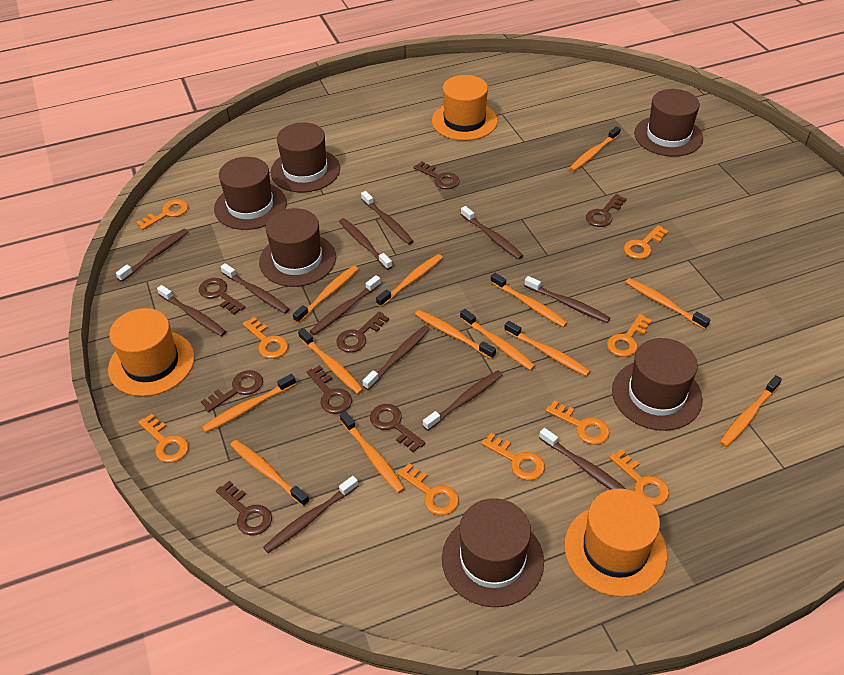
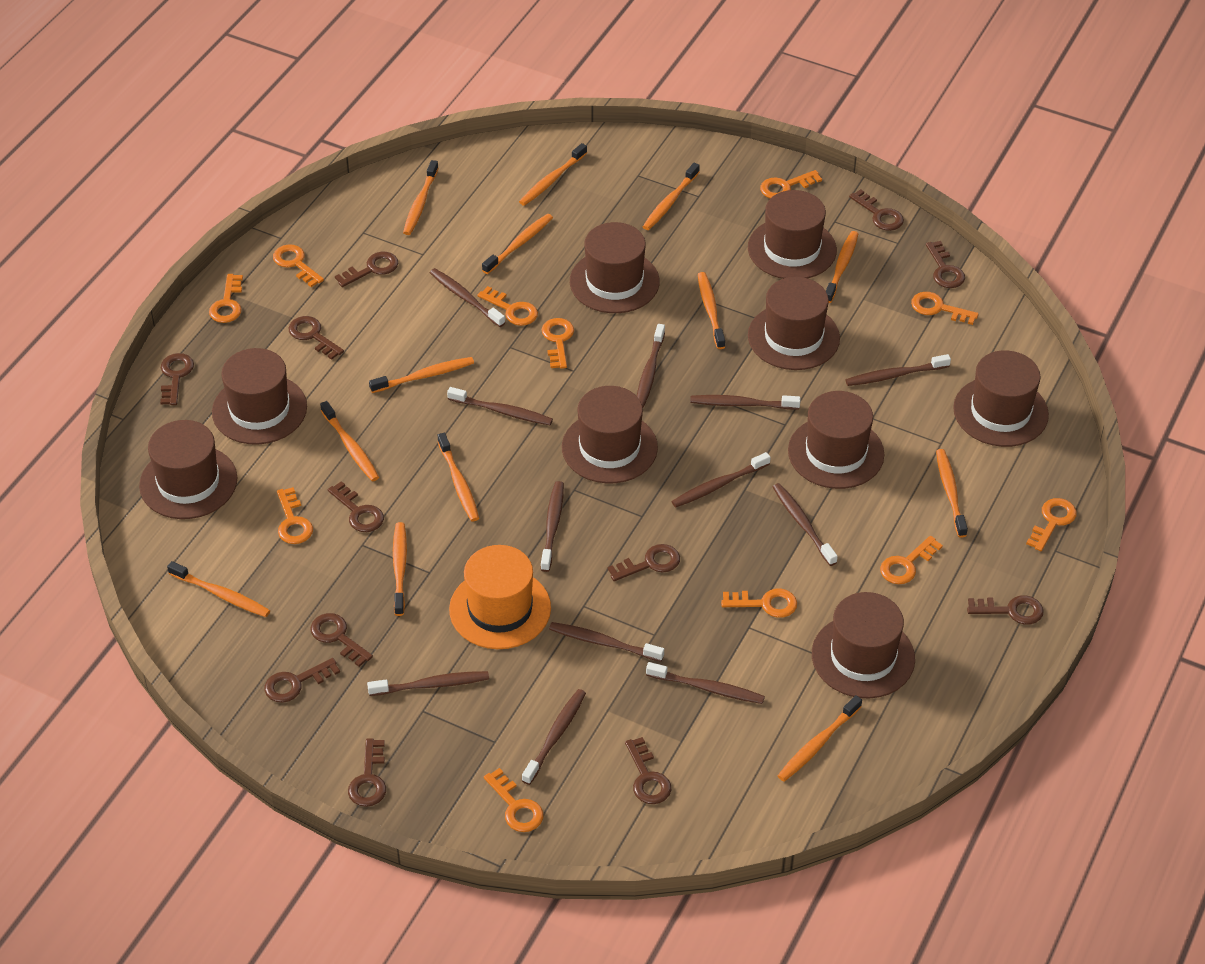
brown hat: [214,157,287,230] [259,208,336,287] [271,122,340,193] [442,498,544,607] [612,338,703,431] [634,89,703,157] = 6 -> [139,420,237,519] [212,348,307,445] [562,386,658,483] [570,222,660,313] [748,190,837,279] [748,277,840,370] [788,391,884,489] [812,592,915,698] [953,350,1049,447] = 9
brown key: [199,278,245,315] [201,370,263,412] [216,481,272,535] [307,365,352,414] [336,311,389,353] [370,404,425,453] [414,161,460,189] [586,194,627,227] = 8 -> [160,353,194,405] [264,658,340,703] [289,316,344,360] [310,613,373,667] [328,481,384,532] [335,252,398,287] [348,738,386,807] [607,544,680,581] [625,737,671,804] [849,189,904,231] [926,241,965,288] [967,595,1043,625] = 12
orange hat: [108,308,195,396] [432,75,498,141] [564,489,667,597] = 3 -> [449,545,551,649] = 1
orange key: [136,199,188,230] [138,414,189,463] [242,317,288,359] [397,463,459,515] [481,433,545,481] [546,400,610,445] [607,314,652,357] [609,449,669,506] [624,225,669,259] = 9 -> [209,274,243,323] [273,244,324,287] [277,487,313,544] [477,286,538,326] [484,768,544,832] [541,318,574,369] [721,589,797,618] [760,170,822,199] [880,536,943,584] [911,292,979,325] [1026,498,1077,551] = 11

